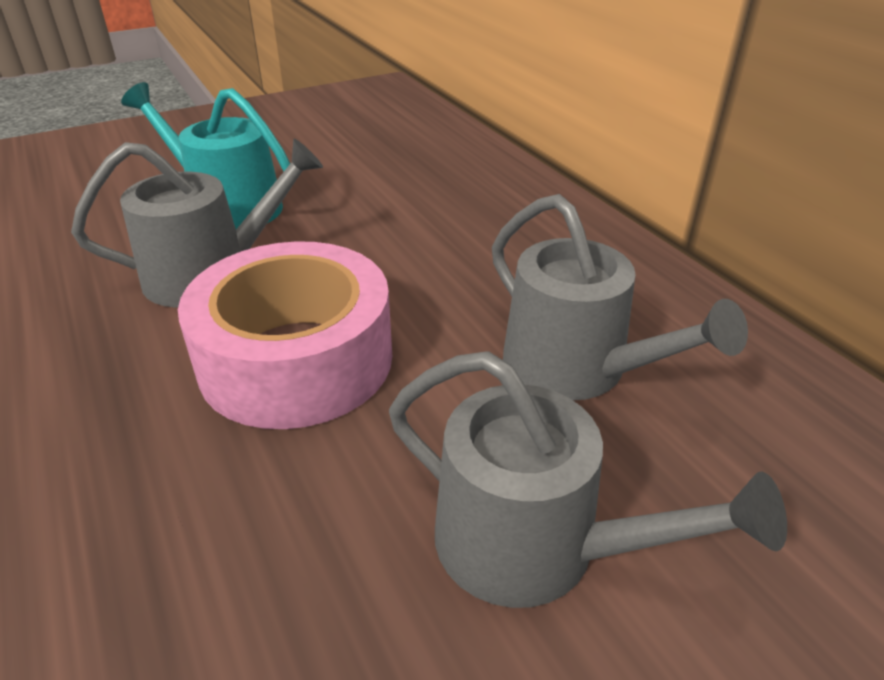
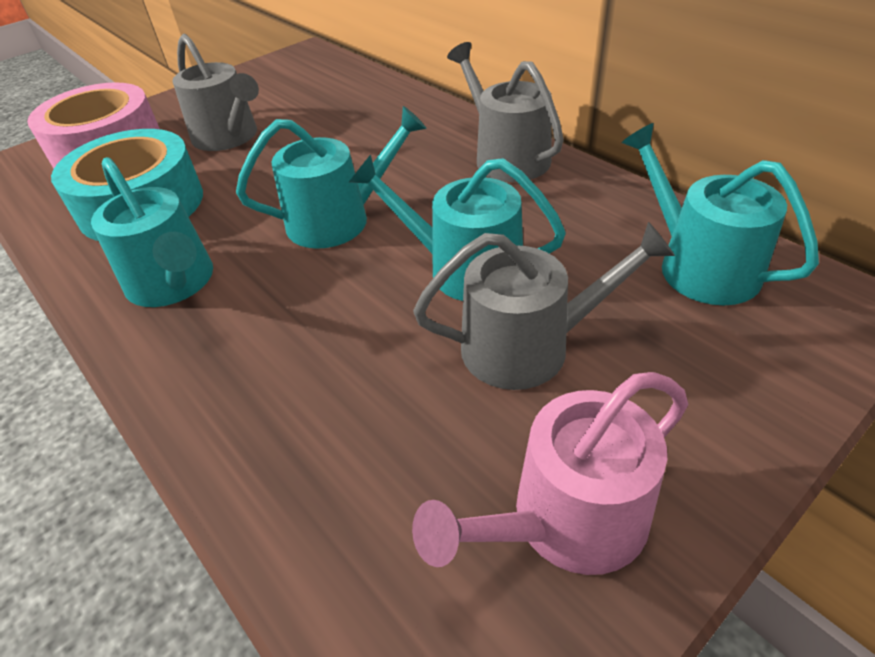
pink watering can: none = 0 -> [412,372,688,575] = 1
turquoise tape: none = 0 -> [51,129,203,241] = 1
turquoise watering can: [121,82,290,229] = 1 -> [91,157,213,307] [236,106,427,249] [349,155,566,301] [621,123,819,305] = 4

